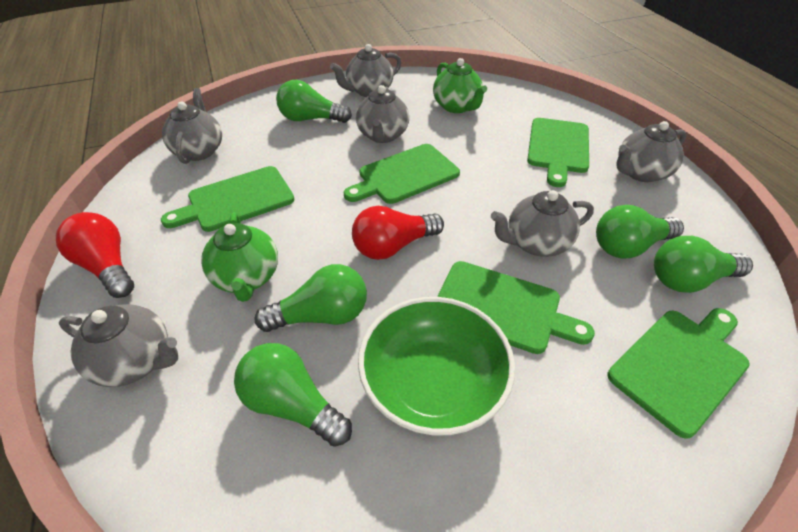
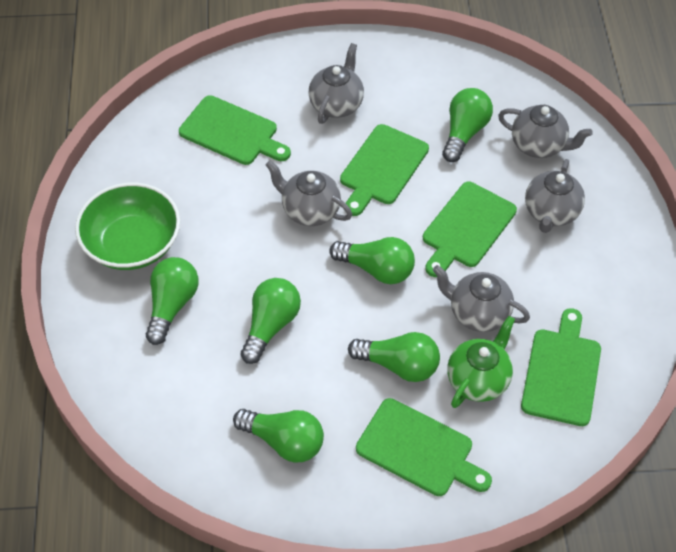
green light bulb: [234,343,352,447] [255,264,367,332] [276,80,352,123] [596,205,684,258] [654,236,753,293] = 5 -> [146,257,198,345] [233,409,324,463] [240,278,301,364] [329,237,415,284] [348,332,440,382] [442,88,493,162] = 6
green teapot: [201,212,278,302] [433,58,487,113] = 2 -> [447,316,515,408] = 1
grey teapot: [59,304,178,387] [162,88,222,164] [330,44,401,97] [356,85,409,143] [491,190,594,257] [616,121,686,182] = 6 -> [266,160,352,226] [308,43,364,124] [433,265,530,332] [498,105,593,158] [525,159,585,233] = 5
red light bulb: [56,212,134,298] [352,206,444,260] = 2 -> none = 0

